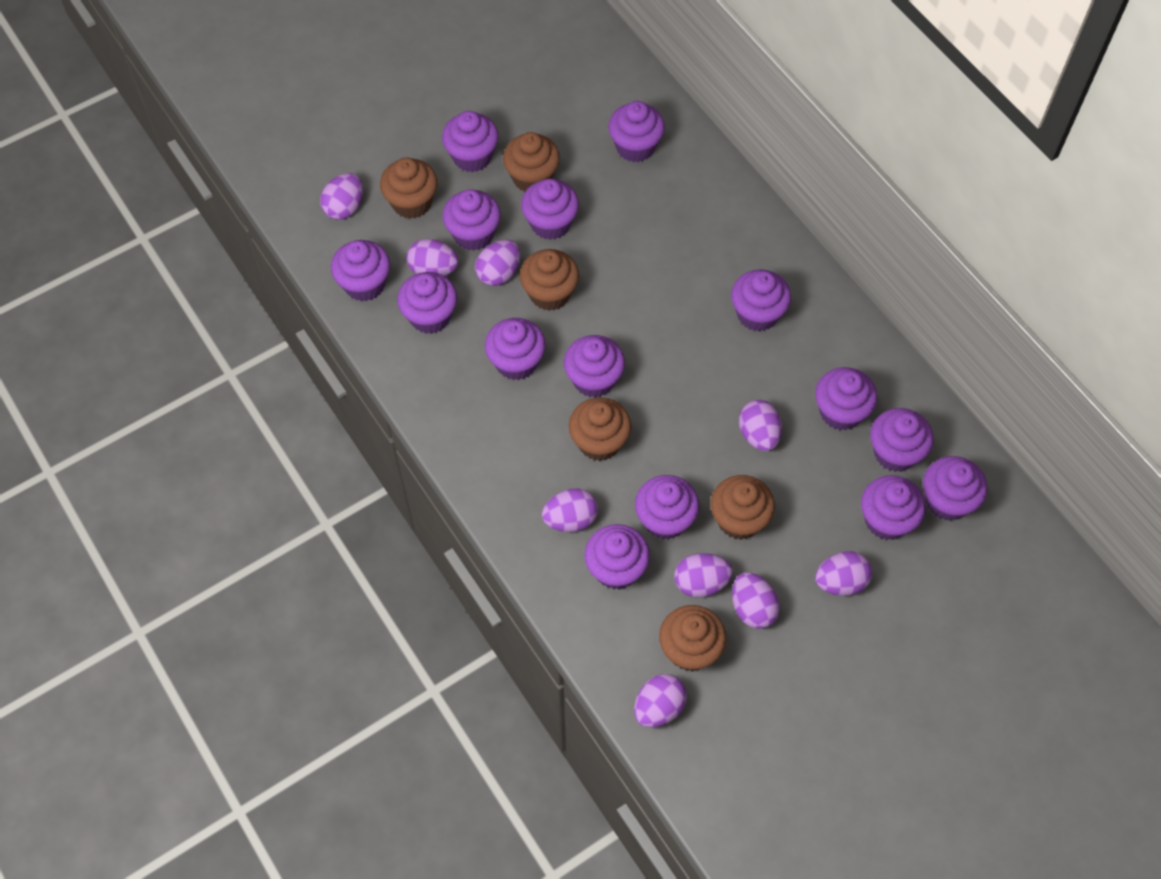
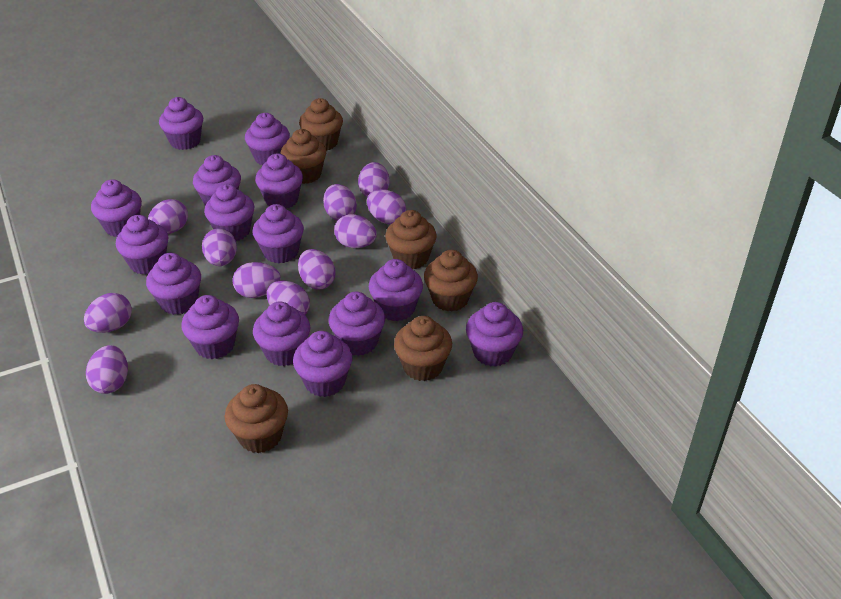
purple egg: [320,173,363,220] [406,239,459,276] [475,240,520,286] [542,488,598,532] [634,674,687,728] [674,553,733,598] [732,572,780,629] [739,400,782,451] [815,551,872,596] = 9 -> [84,293,132,333] [86,345,128,394] [148,199,188,234] [202,228,237,266] [233,262,281,298] [267,281,310,315] [298,249,336,289] [323,184,357,221] [334,214,377,248] [358,162,390,197] [367,189,406,224] = 11

